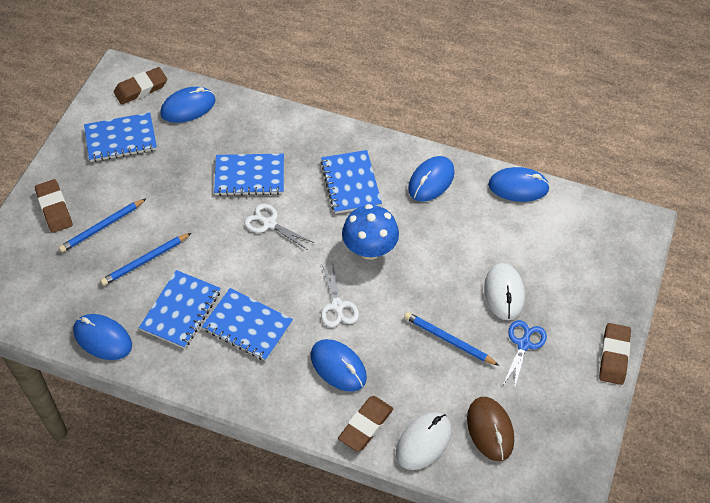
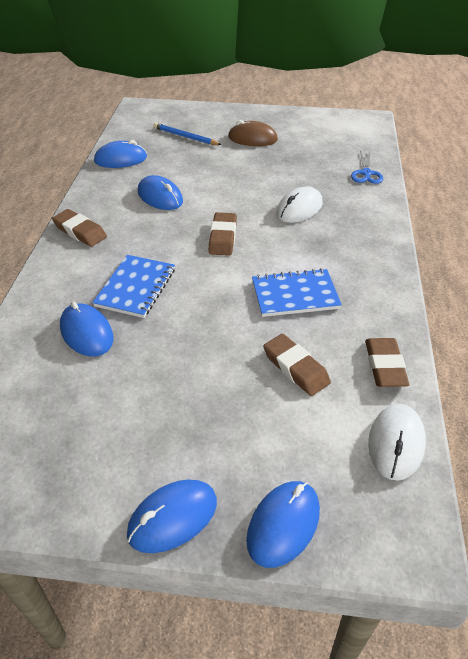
blue mushroom: [342,204,399,260] = 1 -> none = 0
blue notebook: [84,112,157,162] [139,270,221,349] [202,288,293,361] [214,154,284,196] [321,150,382,214] = 5 -> [92,255,175,318] [252,268,342,317] = 2
blue pencil: [58,198,147,253] [100,233,191,286] [404,312,499,366] = 3 -> [153,123,221,145] = 1
white scissors: [244,203,314,250] [321,265,359,327] = 2 -> none = 0

